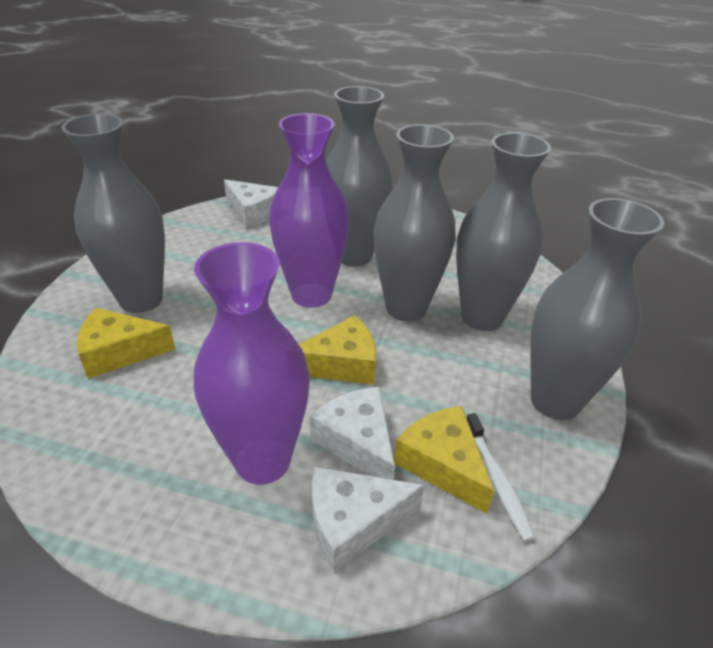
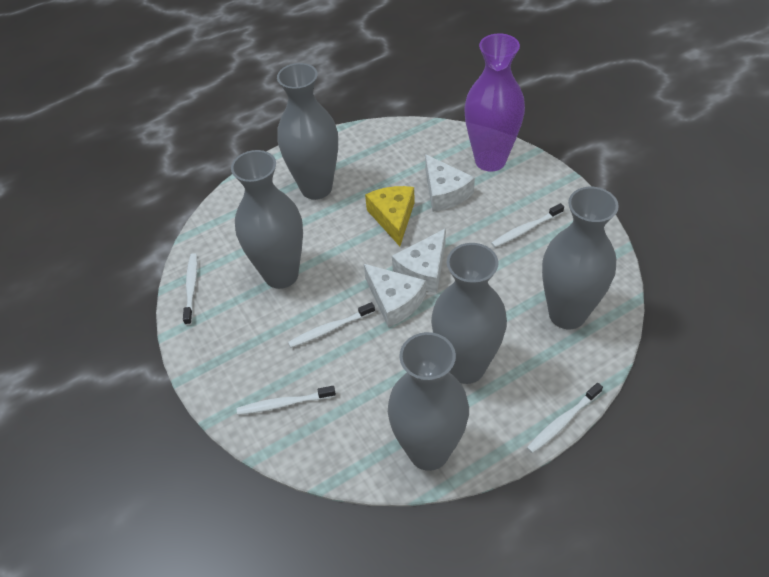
purple vase: [194,242,310,485] [269,113,350,308] = 2 -> [464,33,525,172] = 1
white toothbrush: [467,413,535,541] = 1 -> [183,253,198,325] [237,386,336,415] [288,302,375,348] [491,203,564,247] [527,383,603,453] = 5
yellow cheese: [77,308,175,379] [299,315,376,385] [394,406,495,514] = 3 -> [365,186,415,246] = 1

